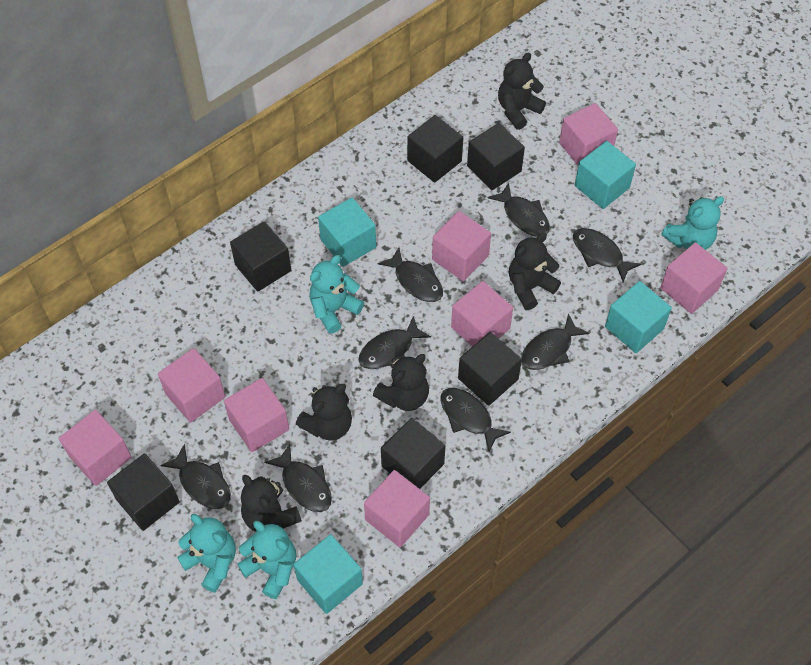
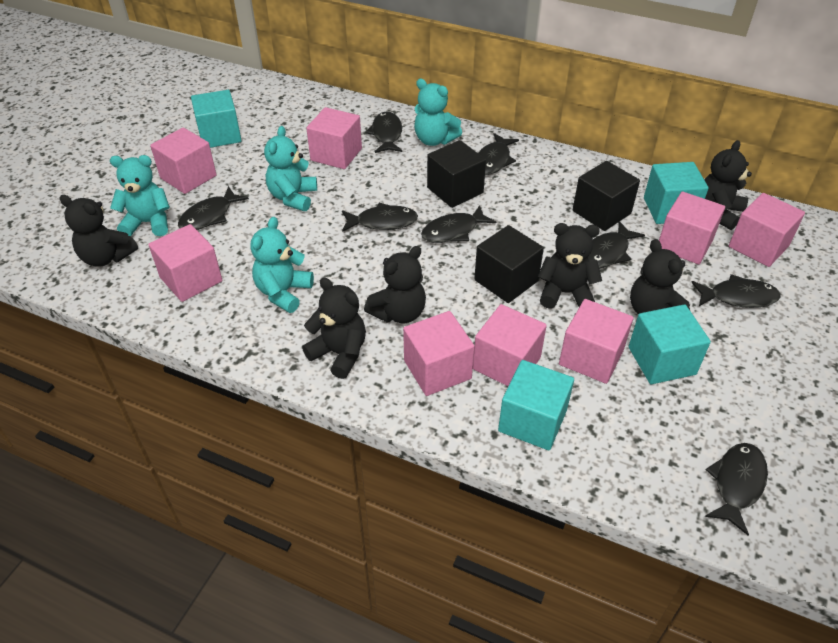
black cube: [107,453,180,531] [230,221,291,292] [381,418,446,489] [407,115,463,183] [458,332,522,406] [467,123,525,190] = 6 -> [427,140,486,208] [474,225,544,303] [573,161,640,231] = 3
black teddy bear: [241,475,302,532] [296,384,352,440] [373,354,429,411] [498,53,546,130] [509,233,561,310] = 5 -> [59,195,138,267] [302,277,366,379] [364,246,426,323] [538,223,602,309] [630,239,690,314] [704,140,752,230] = 6

